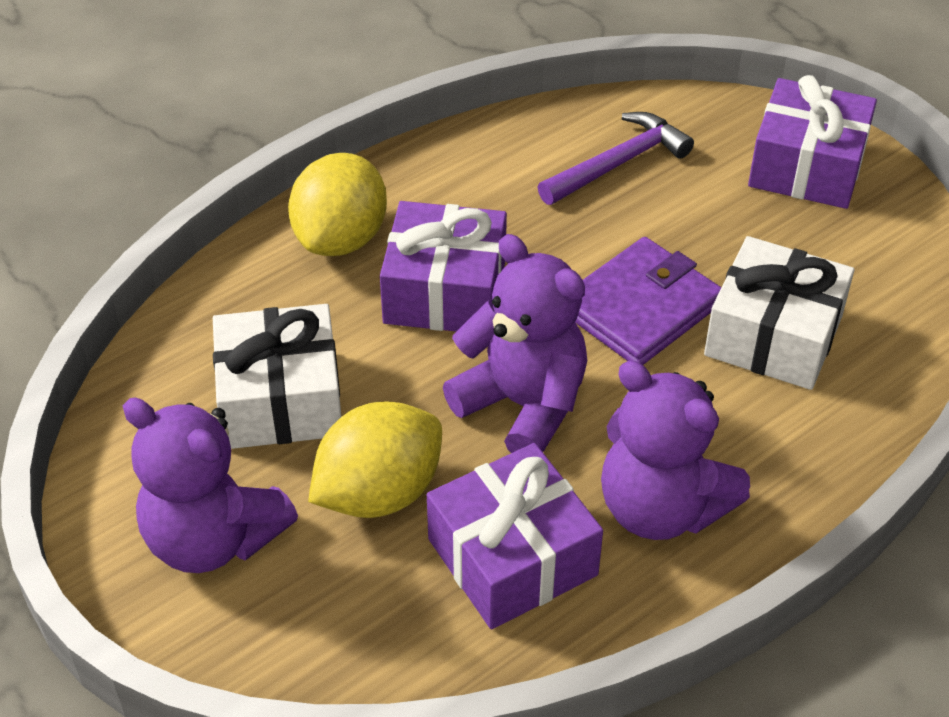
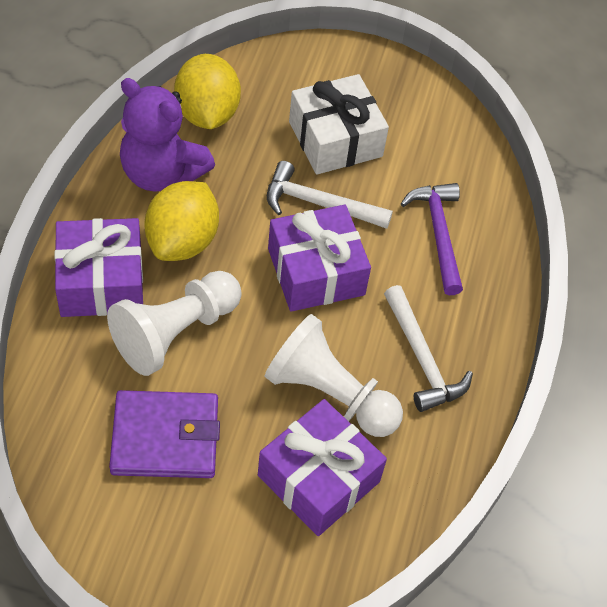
purple teddy bear: [123,398,298,573] [443,234,587,453] [601,361,750,540] = 3 -> [120,78,215,192] = 1
white gift: [213,304,342,449] [704,236,854,390] = 2 -> [289,74,389,175] = 1
white hammer: none = 0 -> [267,161,393,229] [384,285,473,412] = 2
white pawn: none = 0 -> [107,271,242,376] [265,314,403,437] = 2

